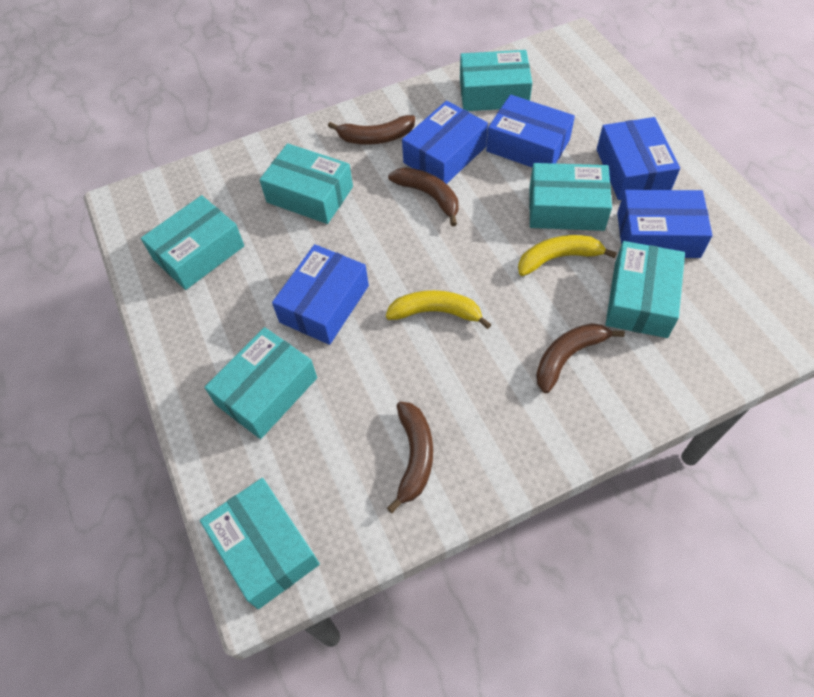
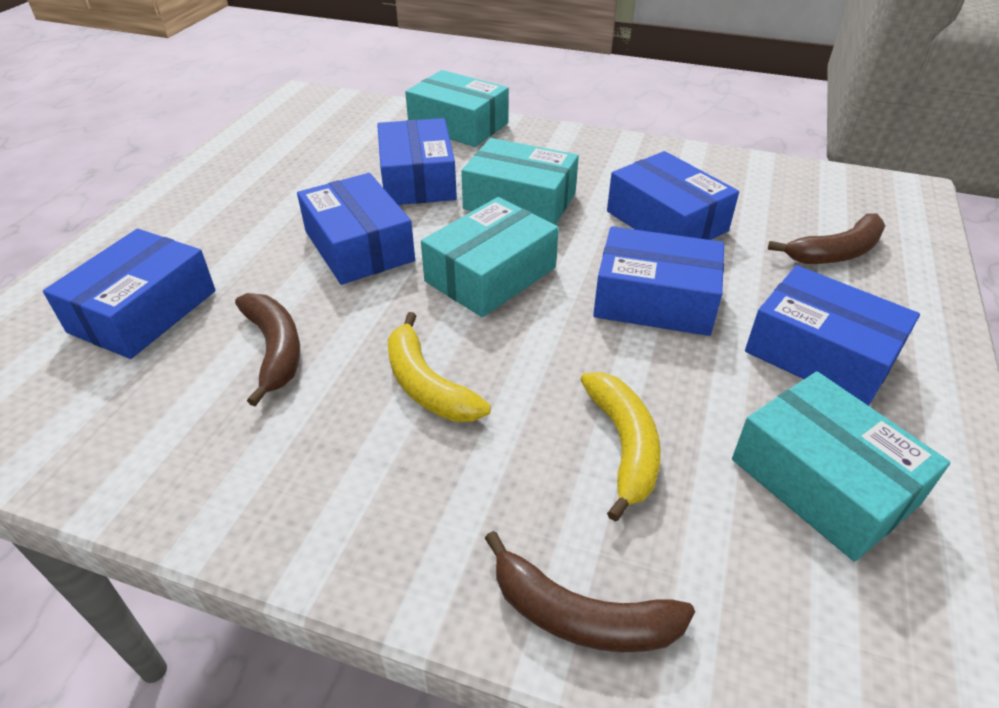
blue box: [272,244,369,345] [402,101,488,184] [486,95,575,167] [597,117,680,200] [617,190,713,258] = 5 -> [43,229,216,359] [297,173,415,285] [377,118,457,205] [593,227,724,336] [607,151,739,240] [745,265,920,406] = 6
brown banana: [328,115,415,145] [387,402,433,513] [388,167,458,226] [536,323,625,393] = 4 -> [235,293,300,406] [485,531,695,652] [768,213,885,264] = 3
turquoise box: [141,195,244,290] [200,478,320,609] [204,327,317,439] [259,143,353,224] [460,50,532,111] [529,163,612,231] [605,241,685,338] = 7 -> [405,70,509,147] [421,197,559,317] [461,138,579,225] [732,371,950,562] = 4

